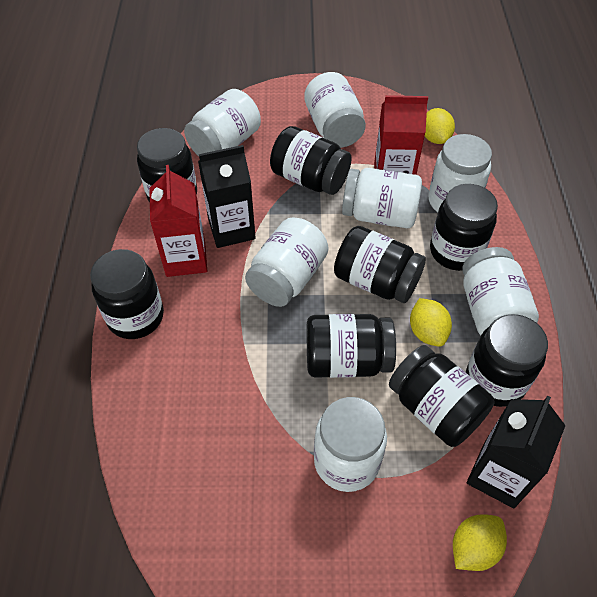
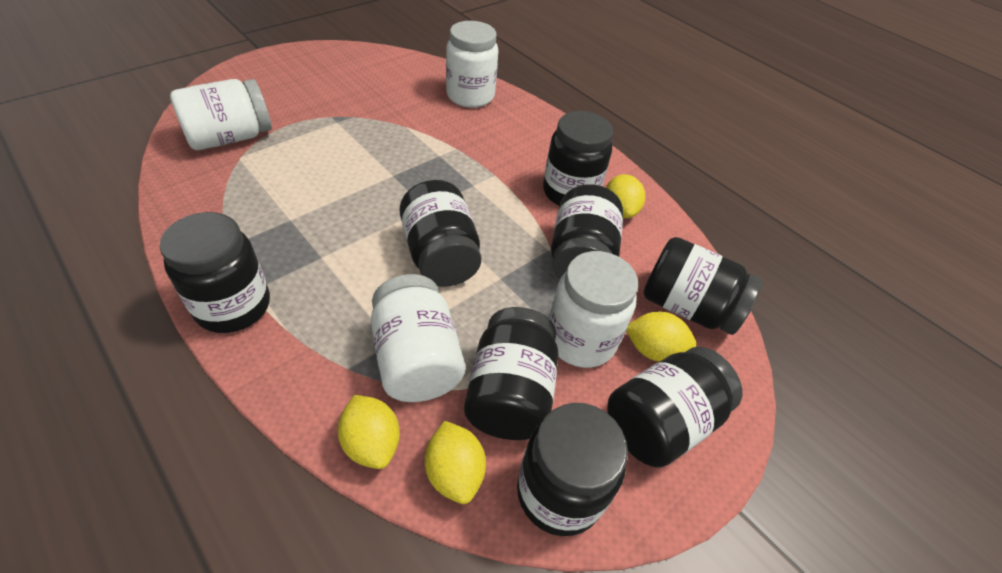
black carton: [198,145,256,248] [467,396,566,508] = 2 -> none = 0
red carton: [149,165,207,277] [374,95,428,175] = 2 -> none = 0
white jar: [184,89,261,156] [245,217,329,307] [304,72,366,148] [314,397,387,492] [342,168,422,228] [428,134,492,212] [462,247,539,336] = 7 -> [170,79,272,150] [371,274,465,402] [446,21,499,108] [549,251,638,368] = 4
yellow lemon: [410,298,452,347] [425,108,455,144] [453,514,507,571] = 3 -> [338,395,400,469] [425,421,486,504] [606,174,645,218] [626,311,696,362] = 4

